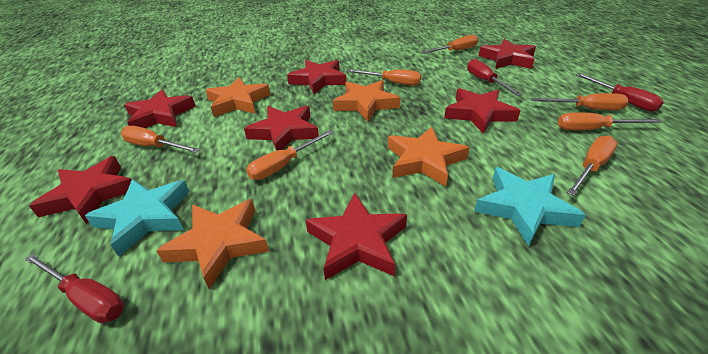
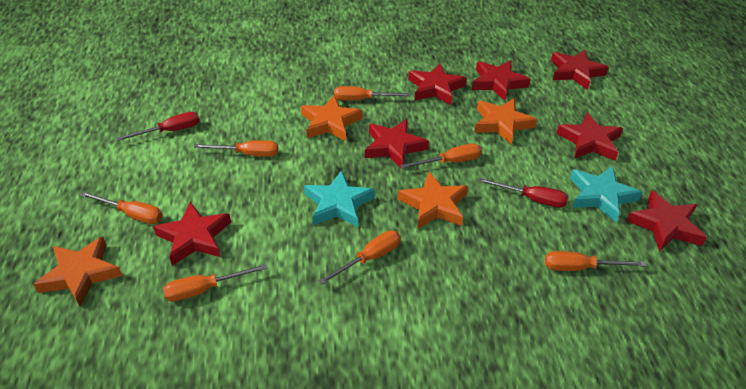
red screwdriver: [24,253,124,323] [467,59,522,96] [576,73,664,112] = 3 -> [116,112,199,141] [478,178,568,208] = 2

